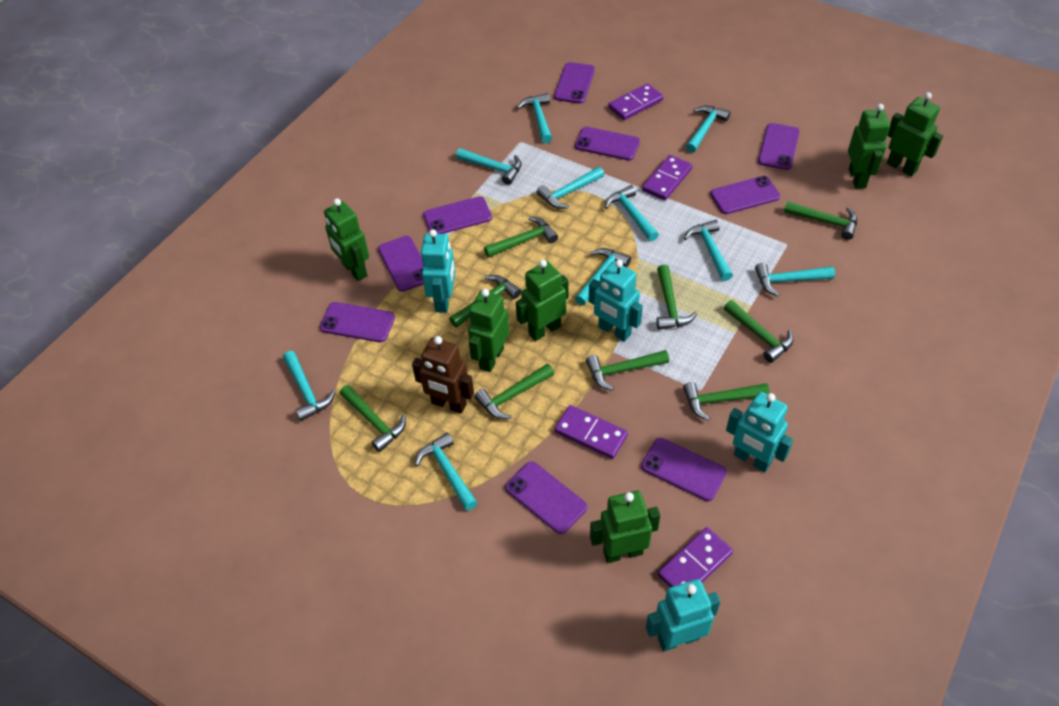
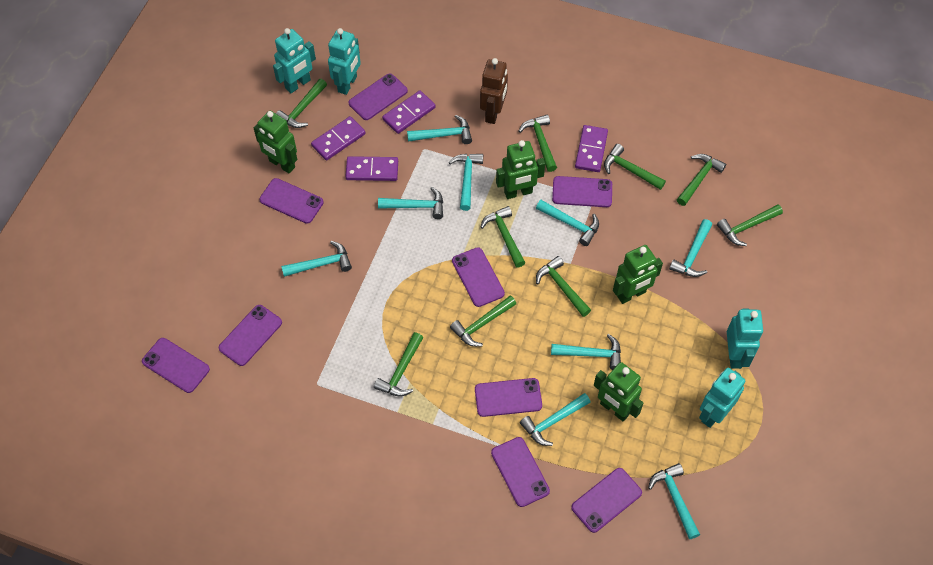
green robot: [324,198,369,281] [468,289,509,372] [516,260,568,341] [590,490,660,563] [848,104,890,189] [887,92,943,177] = 6 -> [254,111,297,173] [496,140,545,199] [594,362,644,421] [613,245,663,304] = 4
turquoise hammer: [283,351,335,421] [415,432,478,511] [456,148,521,185] [517,93,552,143] [537,167,604,209] [575,248,631,305] [605,185,659,241] [684,220,733,281] [686,106,730,153] [755,263,835,296] = 10 -> [281,241,352,277] [378,187,443,219] [407,115,472,144] [449,154,483,211] [520,393,591,446] [536,200,599,246] [551,334,621,370] [648,463,700,539] [669,219,712,277] = 9

